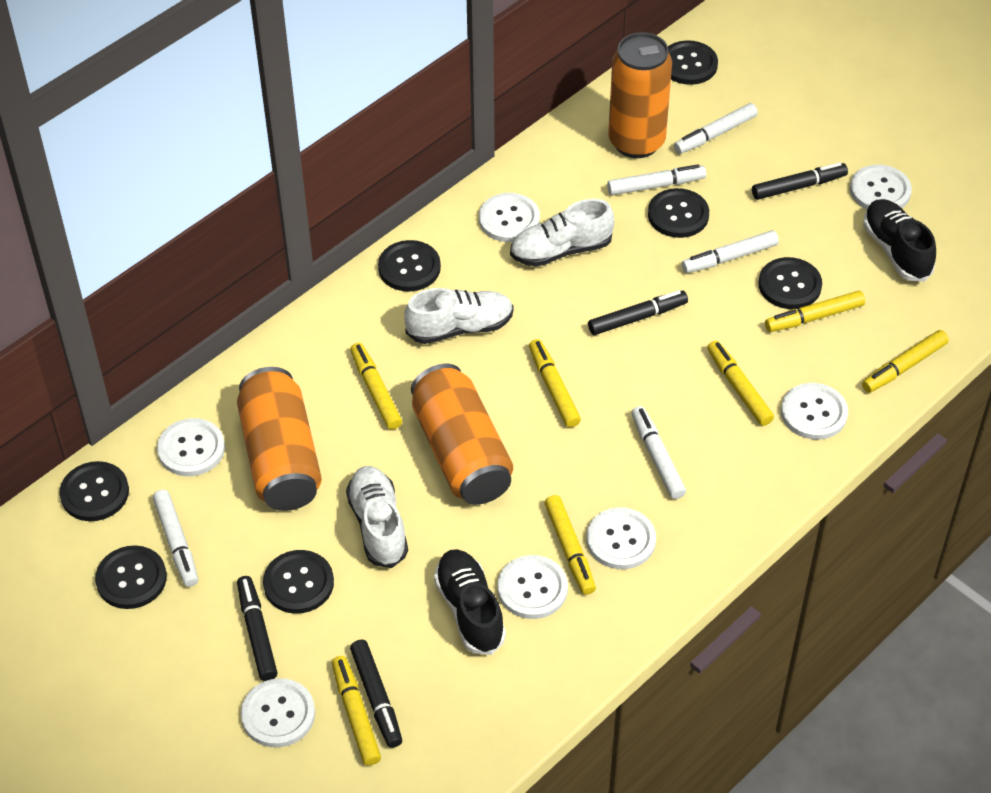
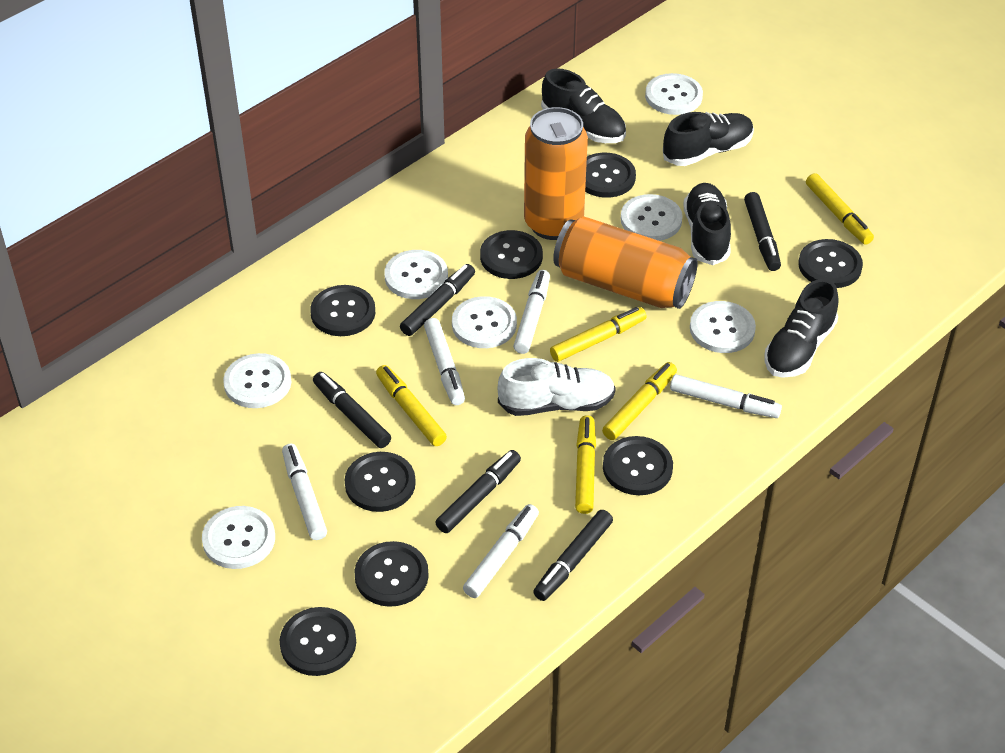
black button: [60,461,129,521] [95,546,167,609] [263,550,334,614] [378,240,441,292] [648,188,709,238] [668,40,718,85] [759,257,822,309] = 7 -> [280,607,356,676] [310,285,375,336] [345,452,416,512] [355,541,429,607] [480,230,543,279] [585,153,636,198] [603,436,673,495] [798,239,863,288] = 8
black marker: [237,576,277,681] [350,640,402,748] [588,290,688,335] [752,162,848,200] = 4 -> [313,372,391,448] [400,264,475,336] [435,450,521,533] [533,510,613,601] [744,192,781,271] = 5
black shoe: [434,549,506,655] [863,199,936,282] = 2 -> [541,68,626,143] [663,112,754,166] [683,183,731,265] [765,279,839,378] = 4
orange can: [237,367,322,511] [411,364,513,505] [608,32,672,158] = 3 -> [524,107,588,240] [553,217,698,309] = 2
white shoe: [346,466,408,568] [404,288,514,344] [510,199,614,267] = 3 -> [497,358,616,416] = 1
yellow marker: [332,656,381,766] [350,343,402,430] [529,339,581,427] [545,495,596,595] [707,340,774,426] [765,291,865,332] [862,330,949,393] = 7 -> [376,365,447,446] [550,307,647,362] [575,415,596,514] [602,362,677,440] [806,173,874,245] = 5

